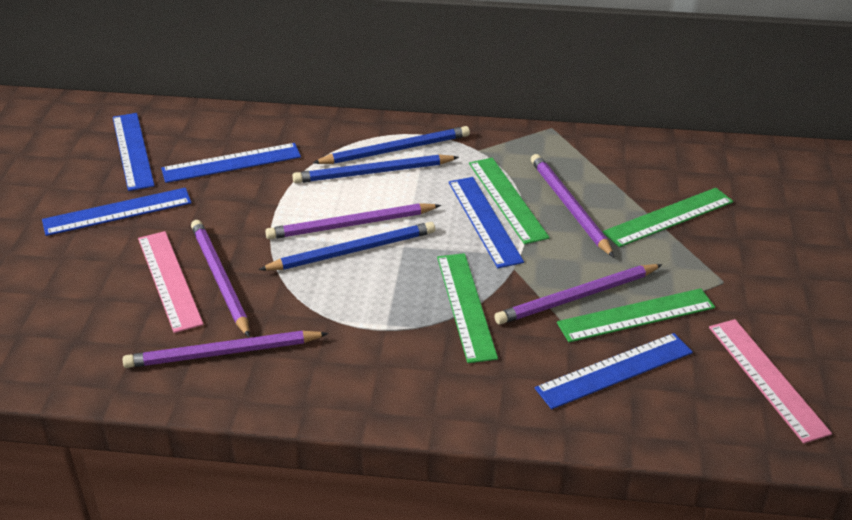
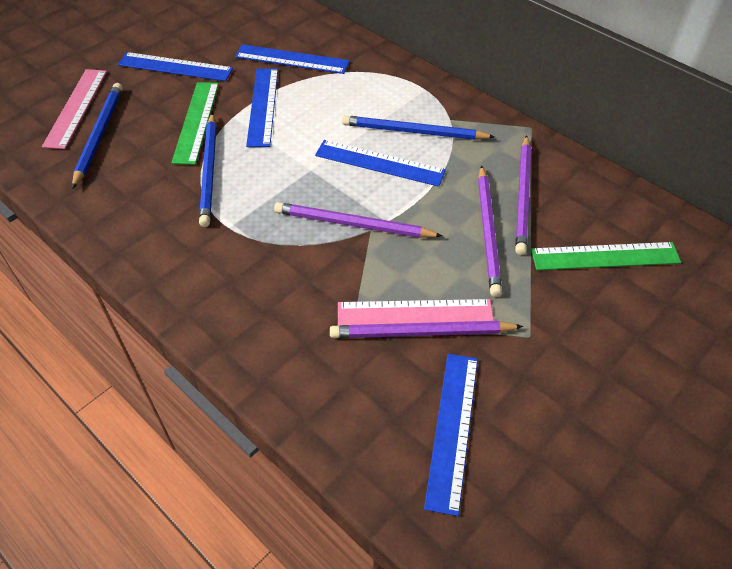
green ruler: [437,253,498,363] [469,158,550,244] [557,288,715,342] [603,188,733,247] = 4 -> [171,82,219,165] [531,242,681,270] = 2
purple pencil: [123,331,329,368] [191,220,250,337] [265,203,441,240] [494,264,662,325] [531,154,614,257] = 5 -> [274,202,442,238] [330,321,523,338] [478,165,502,297] [515,135,531,255] = 4

